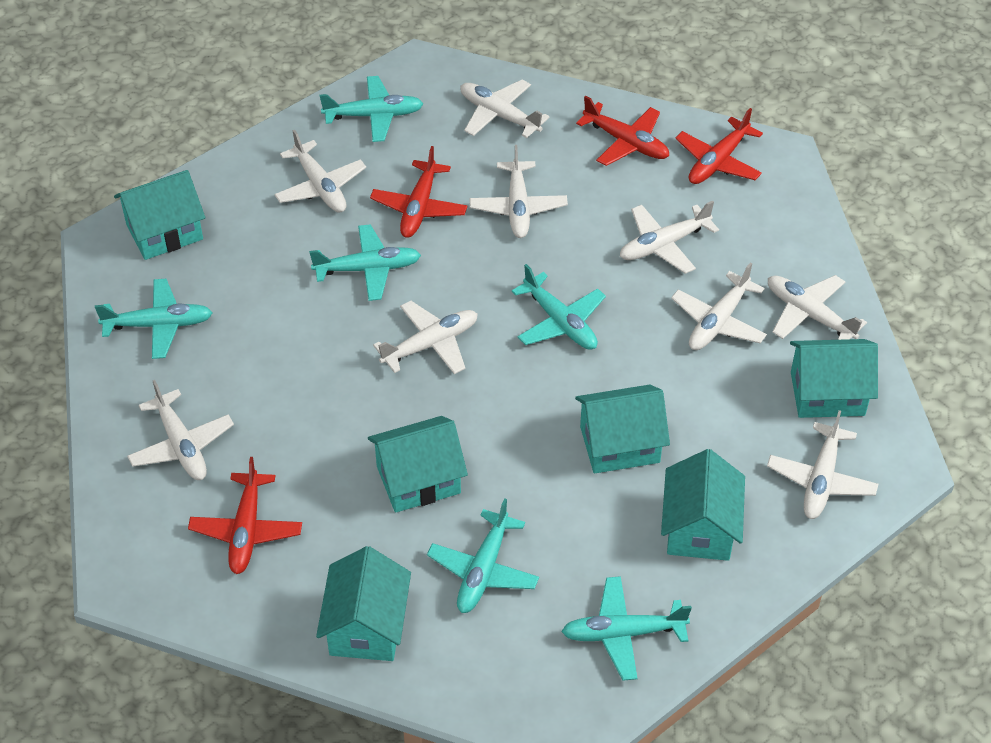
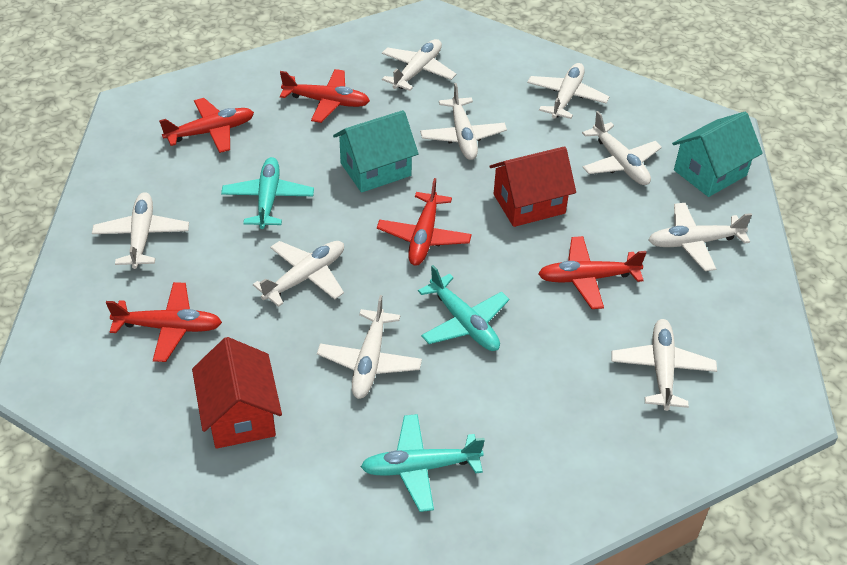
red house: none = 0 -> [192,337,282,449] [489,146,576,227] = 2
red plane: [188,457,302,574] [370,146,468,238] [576,96,669,166] [675,108,763,184] = 4 -> [106,282,222,362] [159,98,254,153] [280,69,370,123] [377,178,472,266] [538,236,647,309] = 5
turquoise house: [114,170,205,260] [316,546,411,661] [368,416,468,513] [575,384,670,473] [661,449,745,561] [790,339,878,418] = 6 -> [333,110,418,193] [672,112,763,197] = 2
turquoise plane: [95,279,212,359] [309,224,421,301] [320,76,423,142] [427,498,539,613] [512,264,606,350] [561,576,692,681] = 6 -> [221,157,314,229] [361,414,485,512] [418,265,509,351] = 3

